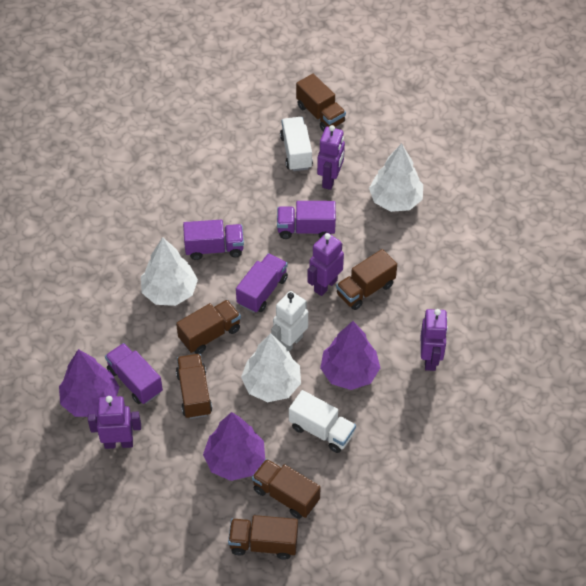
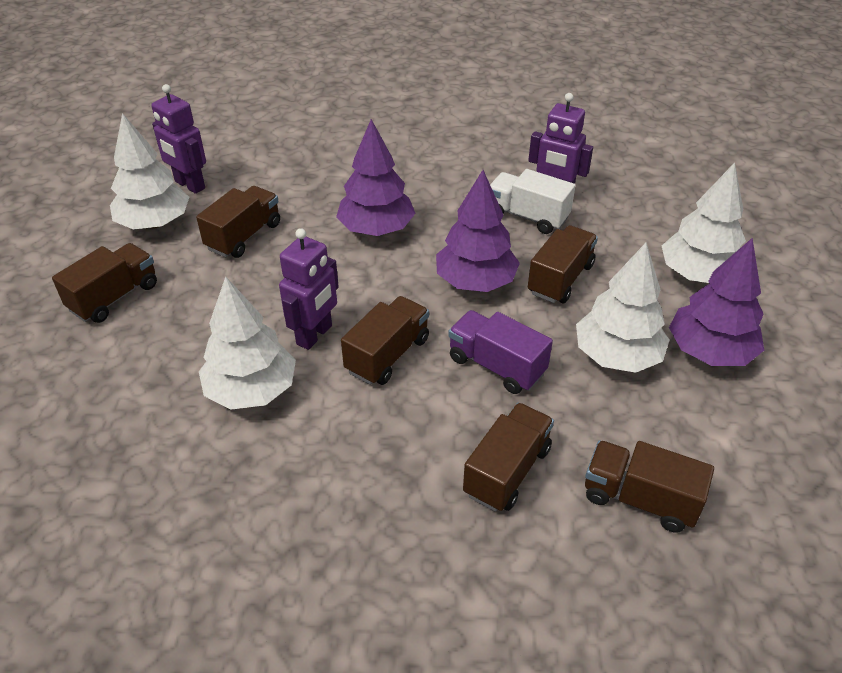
purple robot: [88,396,141,449] [307,233,344,296] [317,125,345,190] [421,309,448,371] = 4 -> [151,84,206,194] [279,228,339,350] [528,93,593,184] = 3
purple truck: [105,343,163,404] [183,220,244,260] [236,253,288,313] [277,201,336,239] = 4 -> [448,310,553,394] = 1
white robot: [271,291,308,351] = 1 -> none = 0
white tree: [141,237,198,306] [241,333,301,402] [369,143,423,212] = 3 -> [110,113,189,229] [199,277,296,410] [576,243,669,373] [662,162,746,283] = 4
white truck: [280,117,313,171] [289,390,356,453] = 2 -> [490,169,576,234] = 1

